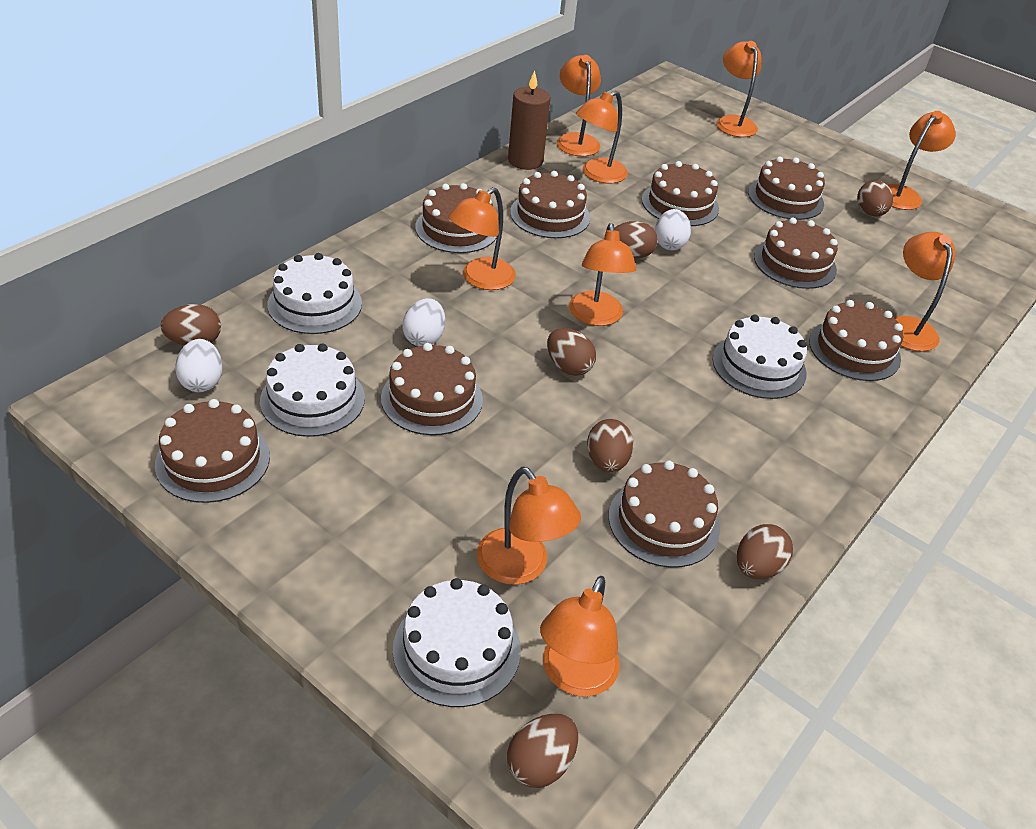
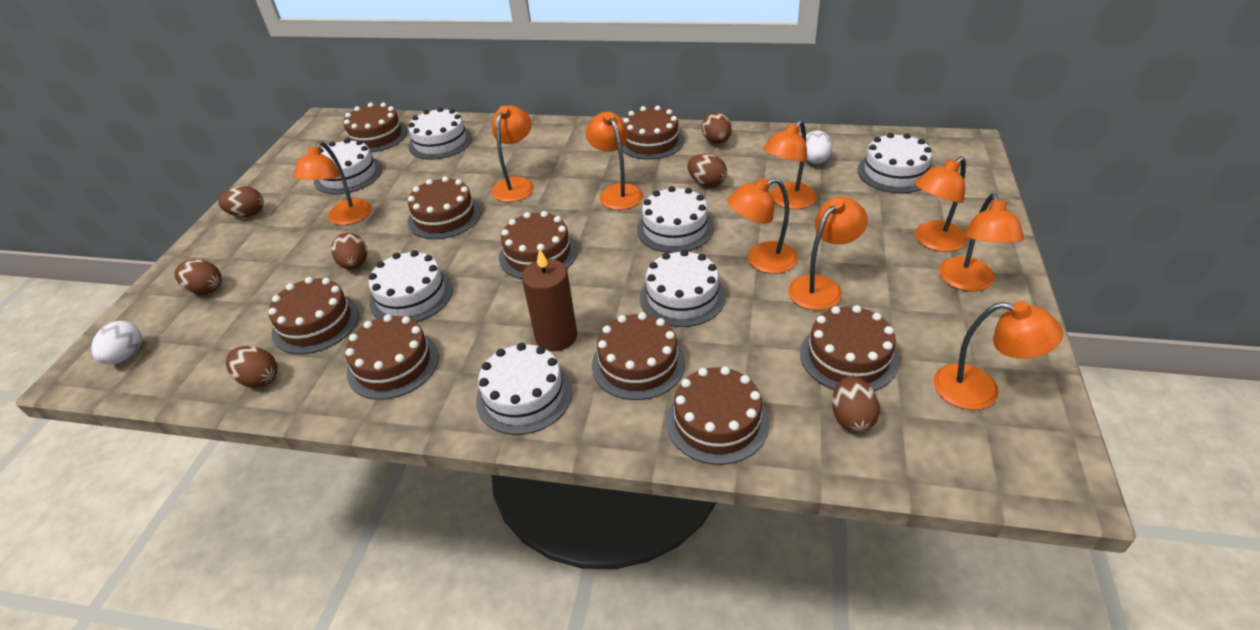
white cake: [260,343,365,437] [267,253,362,334] [393,578,521,707] [712,314,807,399] = 4 -> [314,138,382,194] [368,250,453,322] [408,107,472,160] [476,343,572,435] [637,186,714,253] [640,250,726,327] [858,133,932,193] = 7
white egg: [175,339,223,392] [402,298,445,346] [655,209,691,250] = 3 -> [91,321,142,364] [806,131,832,164] = 2

